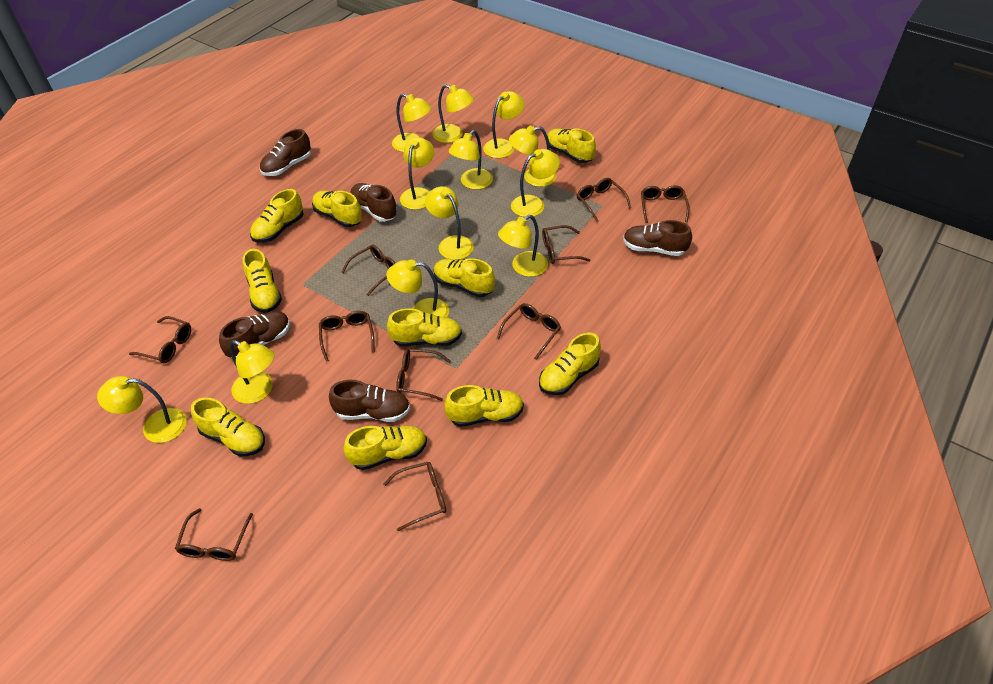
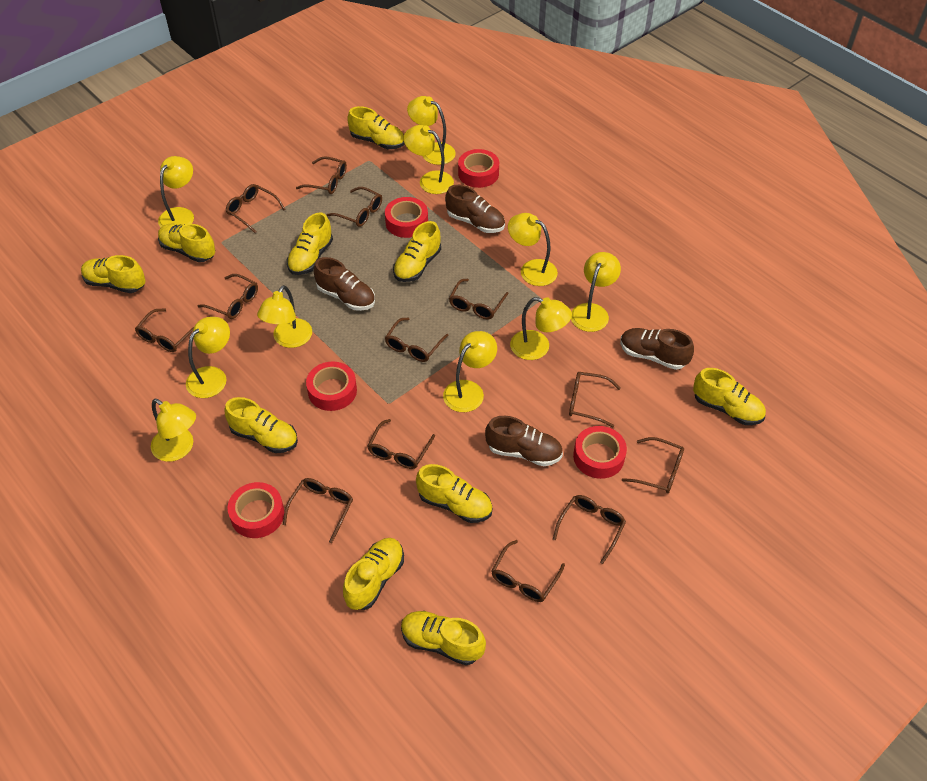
brown glasses: [129,316,191,363] [175,508,253,561] [319,311,375,362] [341,244,395,296] [383,462,446,532] [396,349,451,401] [497,303,561,360] [542,225,591,264] [577,178,631,222] [641,185,689,223] = 10 -> [135,308,194,352] [197,274,258,319] [226,184,285,233] [283,478,353,543] [296,156,347,194] [327,187,382,227] [368,419,435,469] [385,318,449,362] [449,279,509,319] [492,540,565,602] [553,495,626,564] [569,372,621,427] [622,437,684,493] = 13
brown shoe: [219,311,290,358] [260,129,311,176] [329,380,410,422] [351,183,397,222] [623,220,692,256] = 5 -> [314,257,375,311] [445,185,505,233] [485,416,563,466] [620,328,694,370] = 4
red tape: none = 0 -> [228,482,284,538] [306,362,357,411] [385,197,428,238] [458,149,499,188] [573,426,627,479] = 5
yellow lamp: [97,376,187,443] [230,340,275,404] [387,260,449,317] [392,94,431,152] [400,137,434,210] [425,186,474,260] [432,85,474,143] [449,130,493,190] [483,91,525,158] [498,215,548,277] [509,126,556,187] [511,149,560,217] = 12 -> [151,399,196,462] [158,156,194,227] [186,317,230,398] [257,285,312,348] [404,125,454,194] [407,96,456,165] [443,331,497,412] [508,213,558,286] [510,297,572,360] [571,252,621,332] = 10

